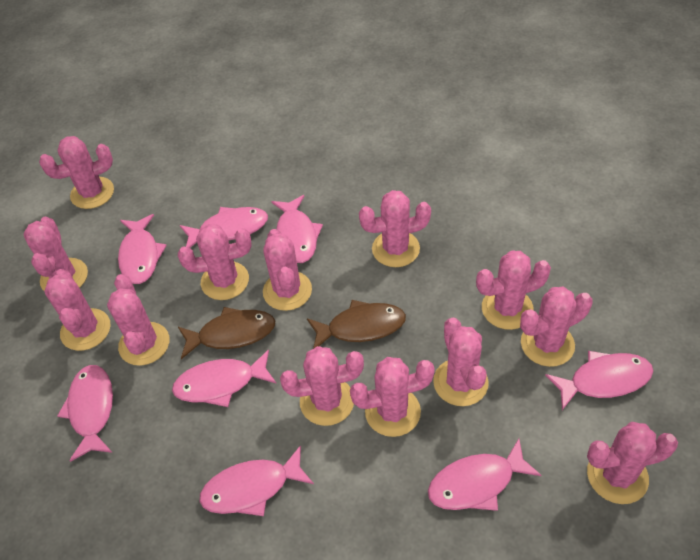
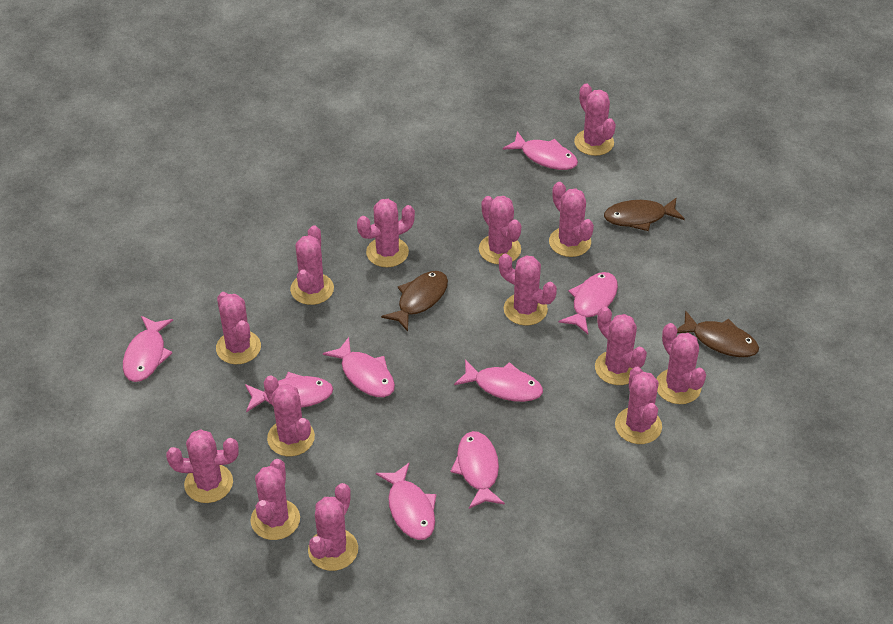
brown fish: [178,307,275,359] [307,300,406,349] = 2 -> [381,271,448,332] [604,197,685,231] [677,310,759,357] = 3
pink cactus: [23,217,88,291] [39,136,114,209] [44,269,110,351] [107,274,169,366] [178,224,252,300] [263,229,312,311] [280,346,364,426] [350,357,435,437] [359,190,431,267] [433,318,488,406] [476,251,551,330] [520,287,593,367] [587,422,678,504] = 13 -> [166,429,239,503] [216,292,261,364] [250,459,300,540] [263,376,315,456] [290,225,334,305] [308,483,358,571] [357,199,415,267] [479,196,521,264] [499,254,557,326] [549,182,594,257] [574,84,616,156] [595,307,647,385] [615,367,662,444] [657,323,706,404] = 14

